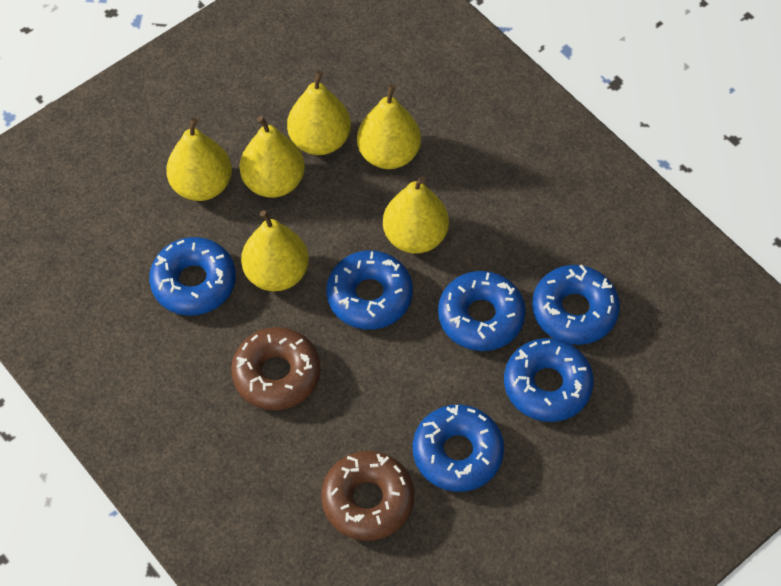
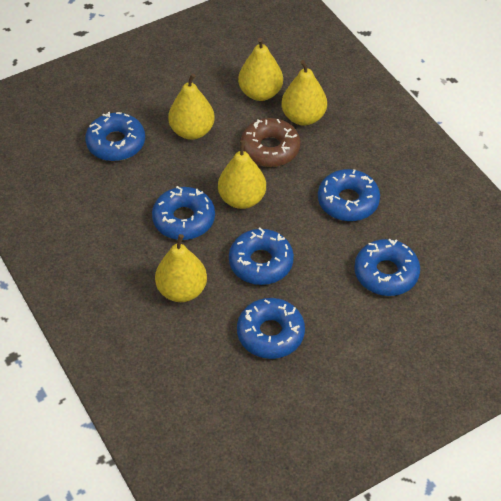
brown donut: [231,327,321,410] [321,451,414,541] = 2 -> [241,118,300,167] = 1
yellow pear: [166,118,232,201] [240,116,305,198] [241,210,309,291] [287,71,351,155] [357,84,421,169] [383,176,449,253] = 6 -> [155,234,207,302] [168,73,215,140] [218,140,266,209] [238,38,283,101] [281,60,327,126] = 5

